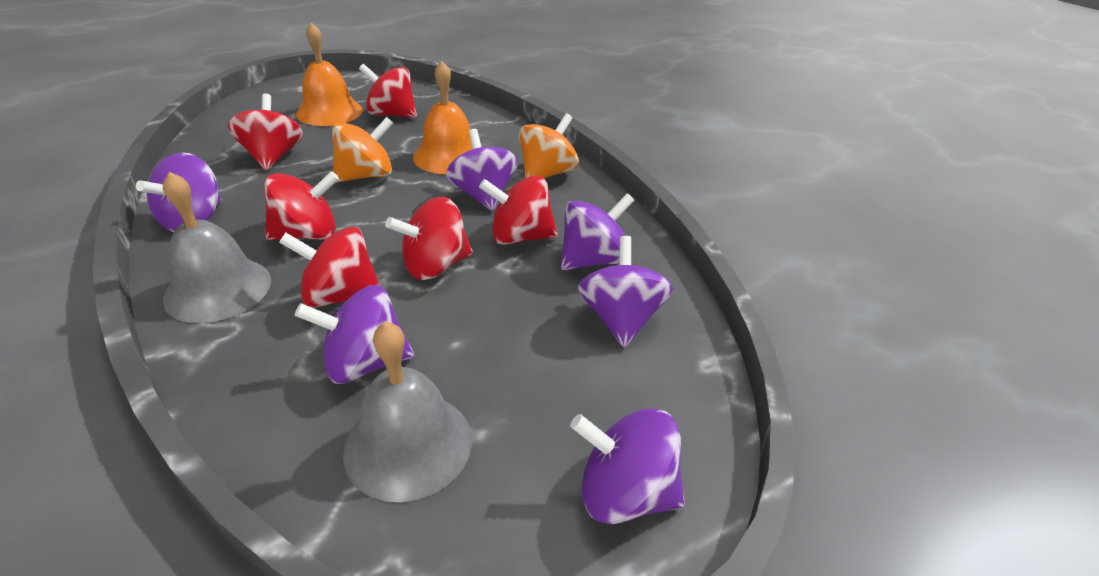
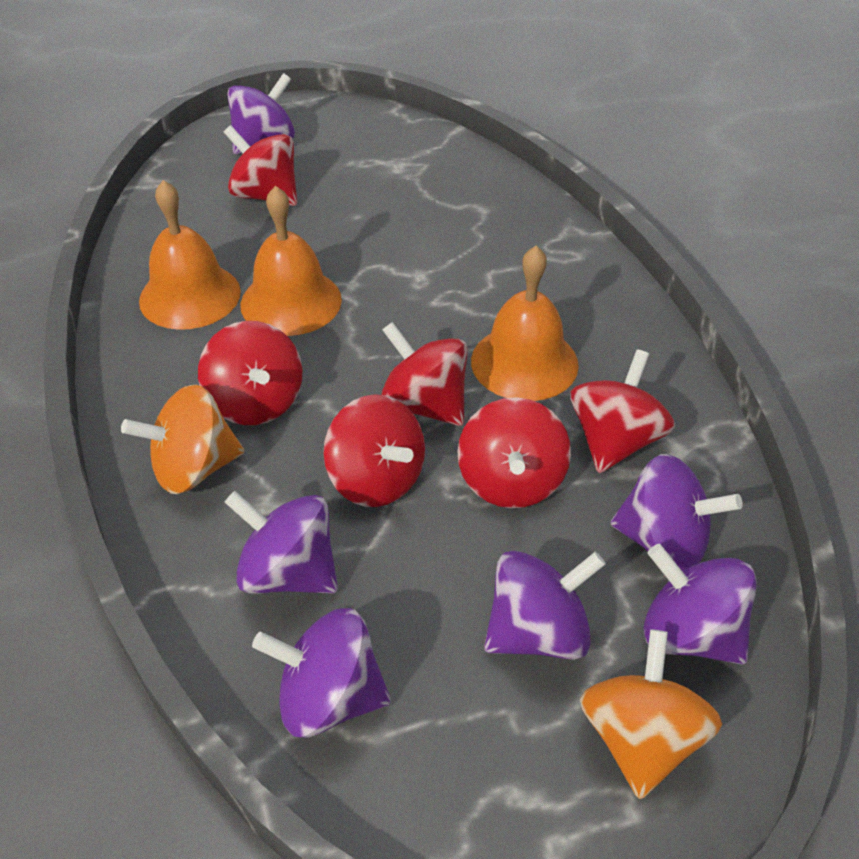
grey bell: [163,171,271,323] [343,321,472,502] = 2 -> none = 0
orange bell: [296,23,363,126] [413,61,473,174] = 2 -> [139,180,241,330] [240,186,342,336] [471,246,579,401] = 3

